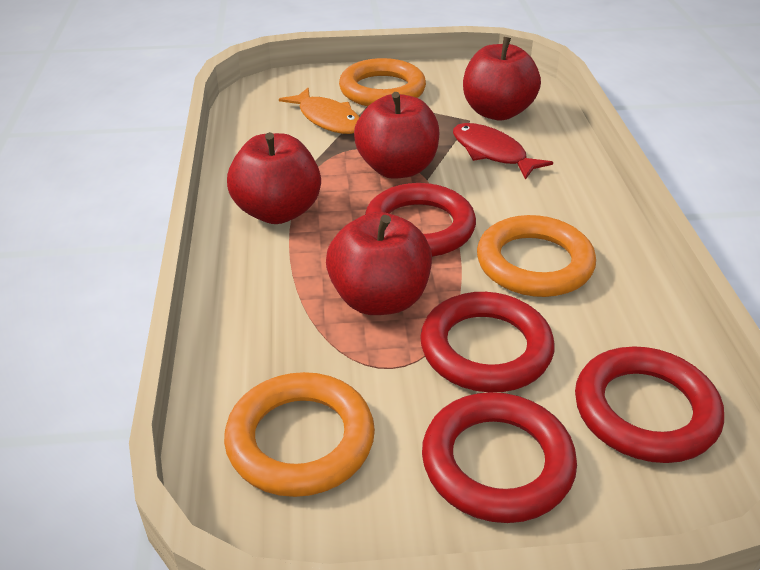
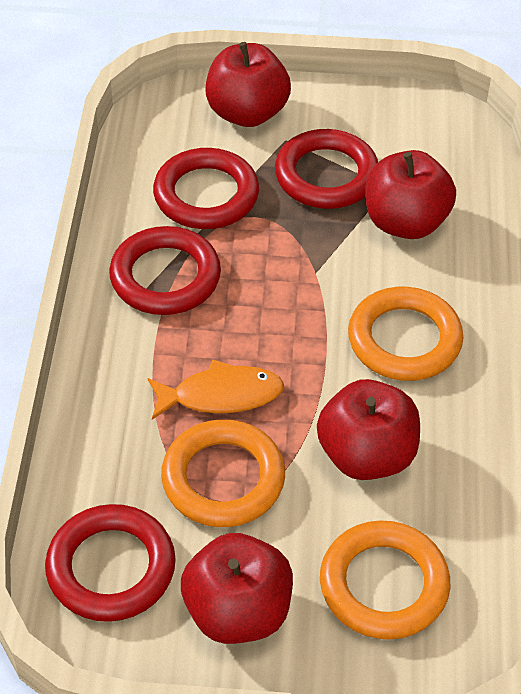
red fish: [453,123,553,180] = 1 -> none = 0

